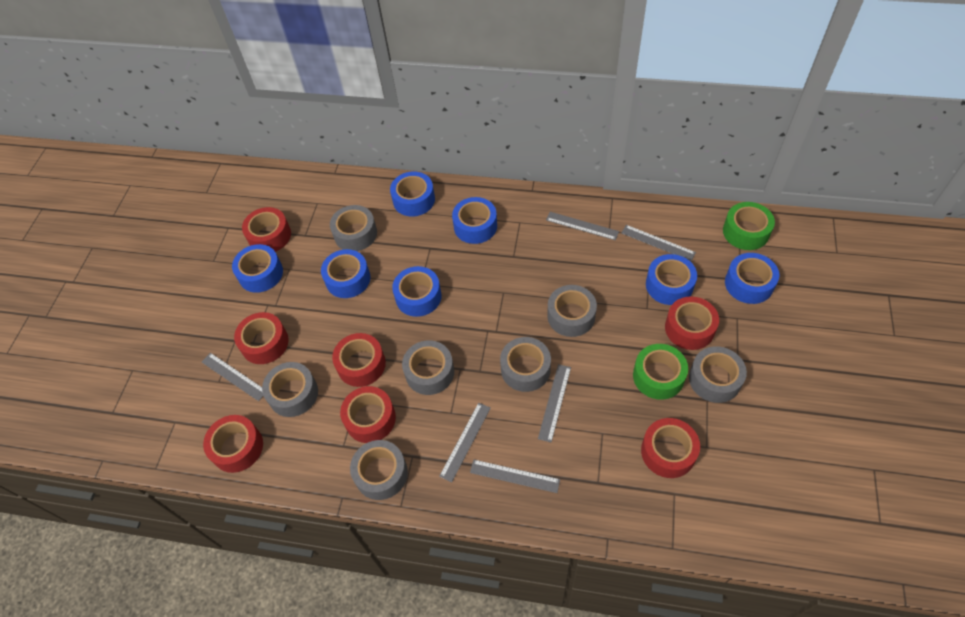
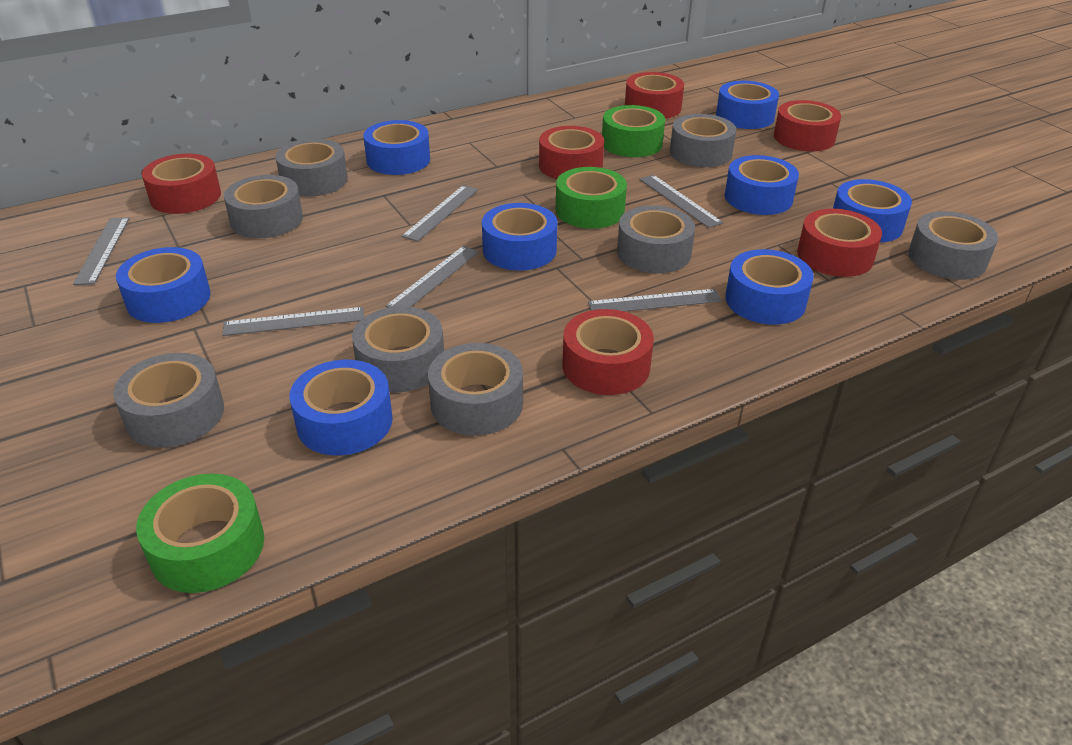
blue tape: [232,244,283,293] [321,249,371,298] [390,172,435,217] [392,266,442,317] [452,197,497,244] [646,254,697,305] [725,253,779,304] = 7 -> [116,247,211,323] [289,360,393,456] [363,120,430,175] [482,203,557,271] [716,81,779,129] [725,155,799,215] [725,249,814,325] [833,179,912,243] = 8
green tape: [633,344,688,400] [723,202,775,250] = 2 -> [136,474,264,593] [556,167,627,229] [602,105,665,157] = 3
grey tape: [262,362,318,417] [330,205,377,251] [350,440,408,500] [402,340,454,395] [500,337,551,392] [547,285,597,337] [689,346,747,403] = 7 -> [113,353,224,448] [224,175,303,238] [275,139,348,197] [352,306,444,392] [428,343,523,436] [617,205,695,273] [670,114,736,167] [908,211,998,280] = 8
red tape: [203,415,263,473] [234,312,289,364] [242,207,291,252] [332,333,386,387] [340,386,396,443] [641,418,700,478] [665,296,719,350] = 7 -> [142,154,221,214] [539,126,604,179] [562,309,654,395] [625,72,684,119] [774,100,841,151] [797,209,882,277] = 6

